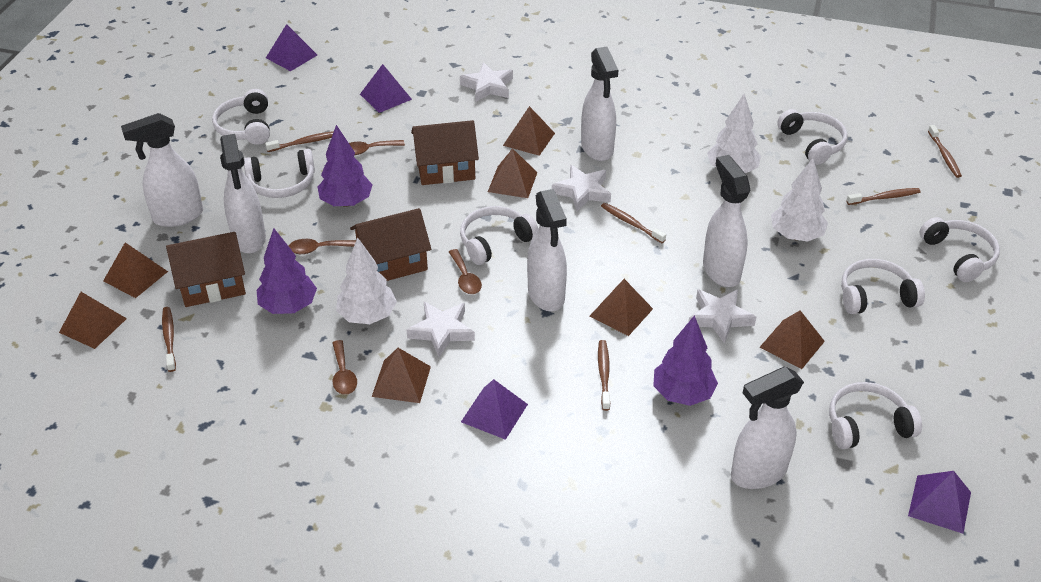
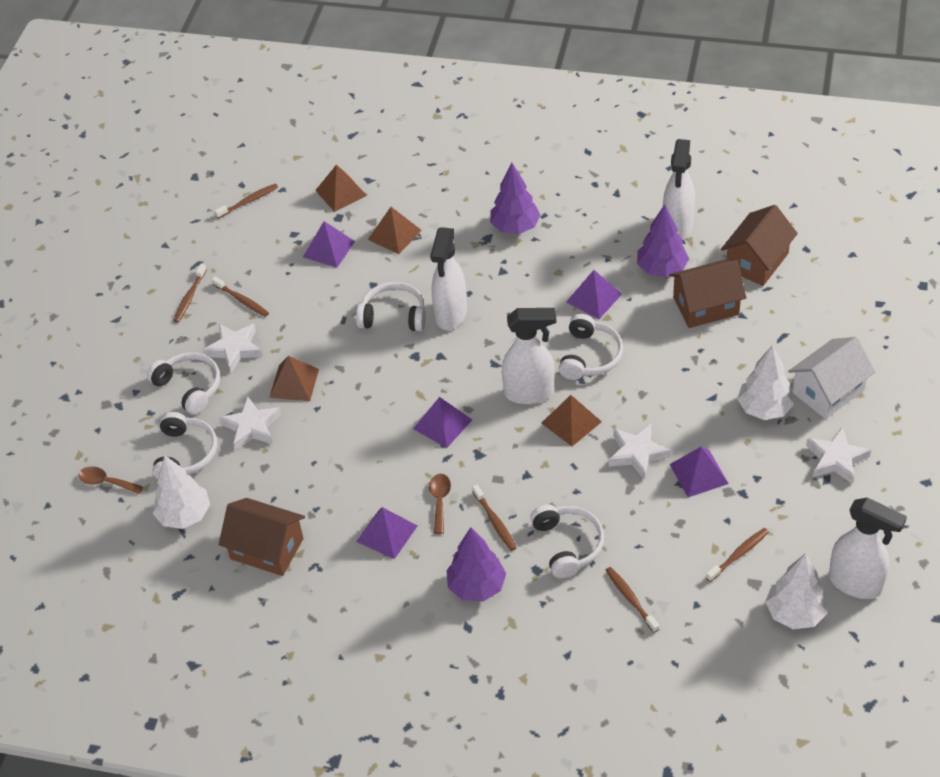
brown pyramid: [59,292,127,349] [103,242,168,298] [372,348,431,403] [488,148,537,198] [503,106,555,156] [589,279,653,336] [760,310,825,369] = 7 -> [269,356,319,401] [315,165,367,212] [368,207,422,254] [541,395,602,446] = 4
brown spoon: [289,239,356,254] [332,340,357,395] [349,140,405,155] [449,249,482,294] = 4 -> [78,466,143,494] [429,474,451,534] = 2
purple pyramid: [266,24,317,71] [360,64,412,113] [461,379,528,440] [908,471,971,534] = 4 -> [303,221,355,268] [356,507,417,559] [413,397,472,448] [566,270,622,319] [670,447,729,497] = 5
white headphones: [212,89,270,145] [244,149,315,198] [460,206,538,265] [777,109,848,165] [829,382,922,449] [841,259,925,314] [919,217,1000,282] = 7 -> [147,352,220,415] [152,412,217,479] [356,282,426,331] [530,504,604,578] [559,314,623,380] = 5
white house: none = 0 -> [788,337,875,419] = 1
white spray bottle: [121,113,203,227] [220,134,266,254] [527,189,567,311] [581,47,618,161] [703,155,750,287] [731,367,804,489] = 6 -> [430,227,467,330] [502,308,556,404] [663,139,695,240] [829,497,907,599] = 4

